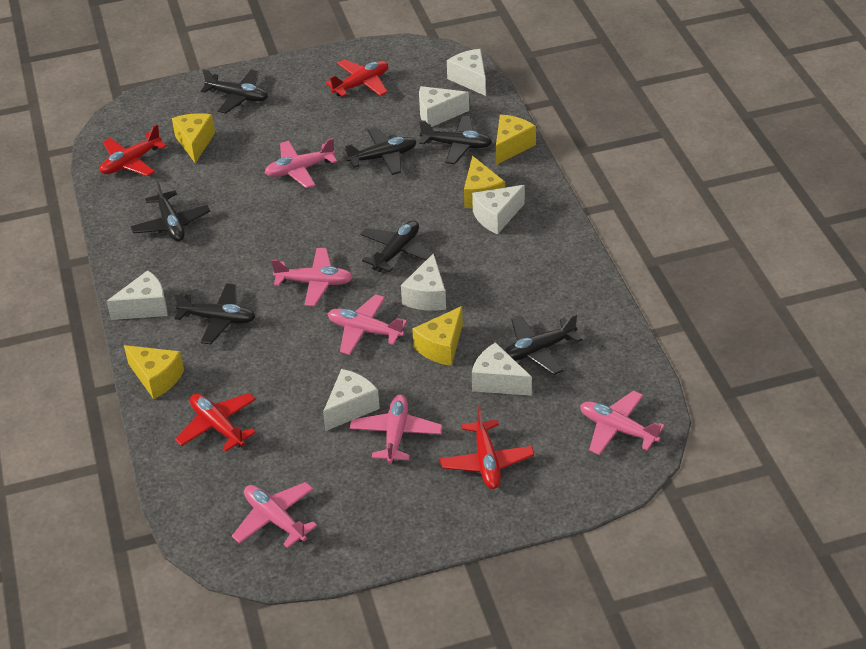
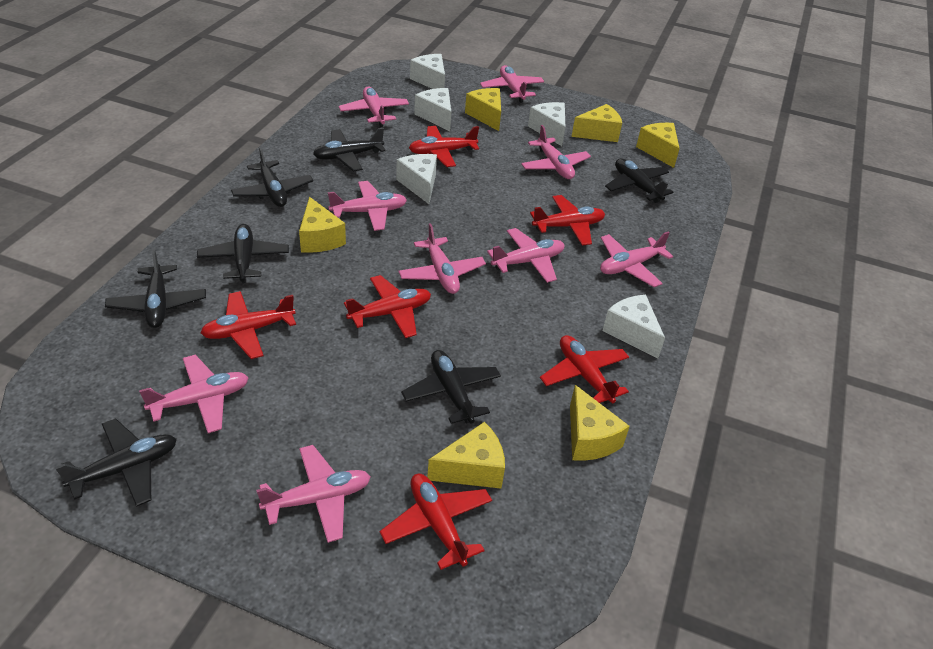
pink plane: [232,482,317,548] [265,138,337,188] [271,248,353,306] [328,294,407,355] [350,395,442,464] [580,391,665,455] = 6 -> [139,355,249,433] [256,445,371,543] [328,181,407,231] [339,87,409,127] [398,223,486,294] [480,65,544,103] [487,228,565,283] [521,125,591,179] [600,231,673,287] = 9
red plane: [100,125,167,177] [175,393,256,451] [326,59,388,97] [440,406,534,489] = 4 -> [201,291,296,359] [344,275,431,338] [380,474,492,570] [409,126,479,167] [530,195,605,246] [540,335,629,404] = 6
white cheese: [106,270,168,320] [323,369,380,431] [401,253,446,311] [419,86,469,127] [447,49,486,96] [472,185,525,234] [472,342,532,396] = 7 -> [396,154,437,204] [410,54,445,89] [414,88,451,131] [528,102,565,146] [602,295,665,358] = 5
yellow cheese: [124,345,184,399] [172,113,215,163] [412,306,463,366] [464,156,505,208] [496,115,536,165] = 5 -> [299,197,346,253] [427,422,505,489] [465,88,501,131] [570,385,630,461] [571,104,622,142] [636,123,680,168] = 6

